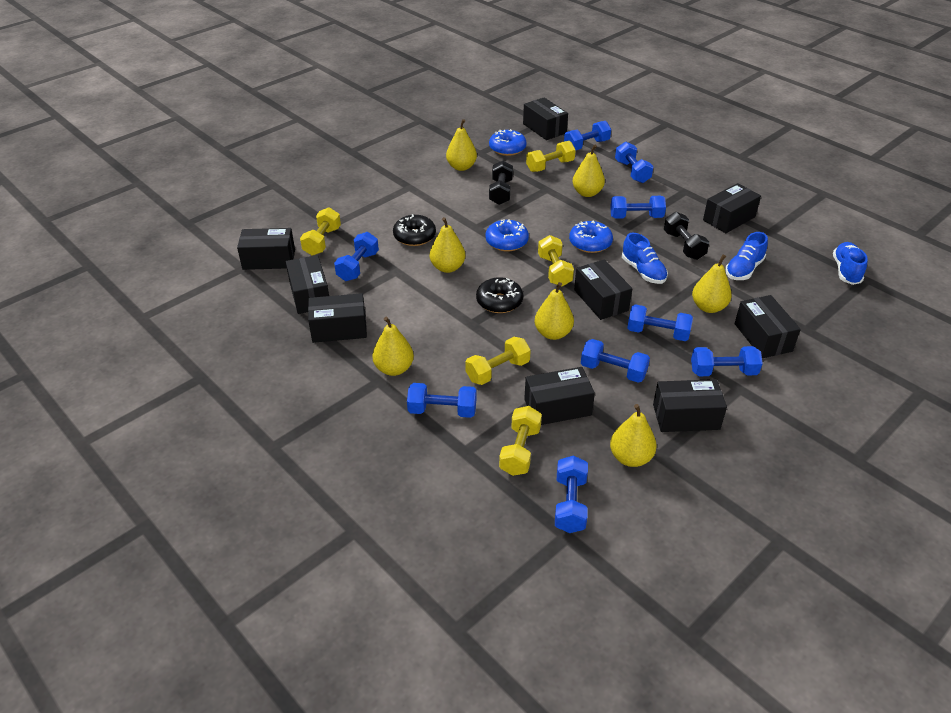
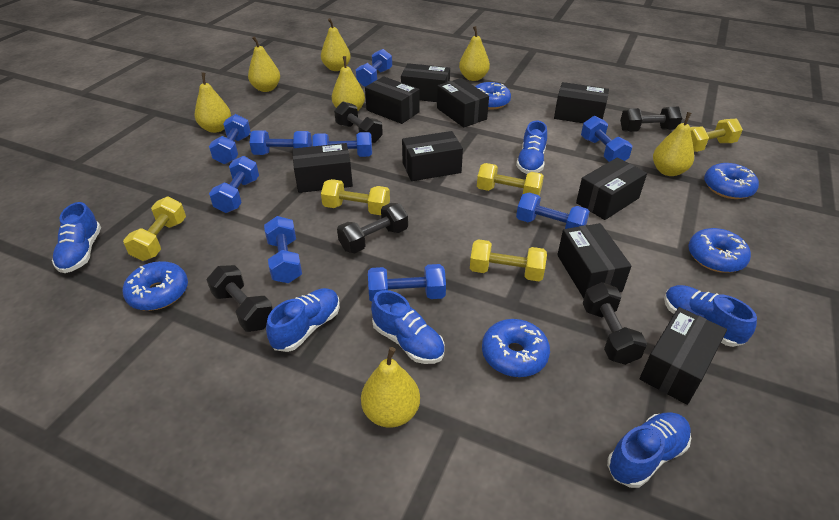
black donut: [393,214,436,246] [476,277,523,313] = 2 -> none = 0
black dumbbell: [489,161,513,205] [664,212,709,260] = 2 -> [207,265,273,332] [334,102,383,143] [337,203,408,253] [583,282,647,365] [620,107,683,132] = 5
blue donut: [486,219,529,251] [489,129,527,156] [569,220,613,253] = 3 -> [123,261,188,311] [475,82,511,110] [482,319,550,377] [688,228,751,273] [704,163,759,199] = 5
blue shoe: [622,233,668,284] [725,232,768,280] [833,242,868,285] = 3 -> [52,202,101,273] [266,288,340,352] [371,290,445,364] [516,121,547,174] [607,412,691,488] [664,285,757,347] = 6

